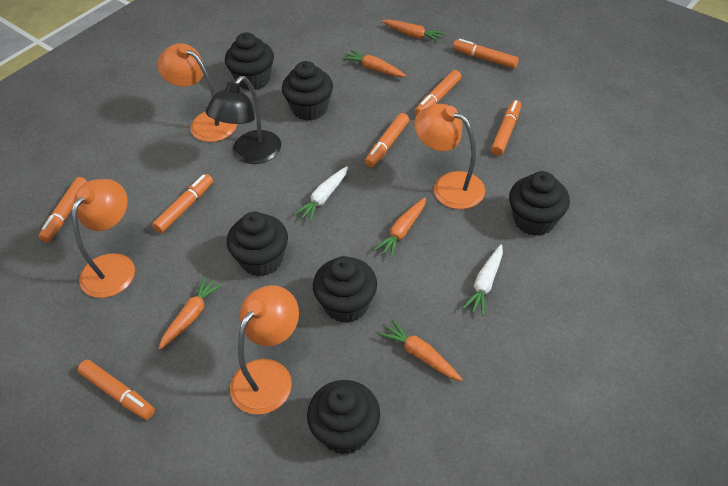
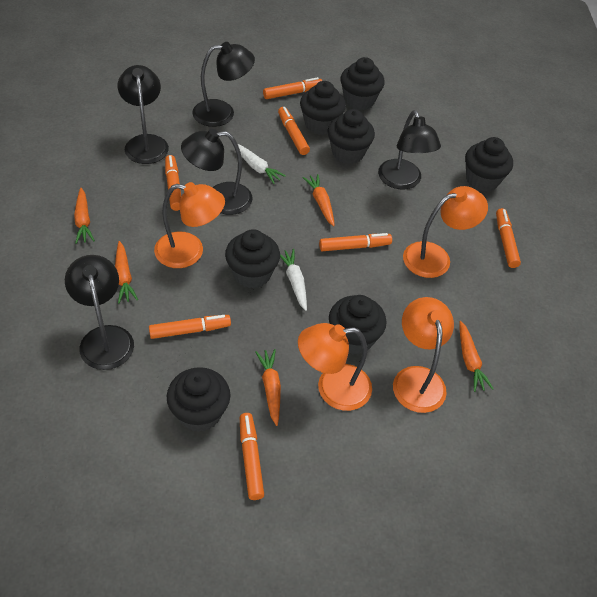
black cupcake: [225,32,274,91] [227,212,288,277] [282,61,333,121] [307,380,380,455] [313,256,377,323] [509,171,570,236] = 6 -> [167,367,231,432] [225,229,280,288] [300,81,346,135] [328,109,375,164] [329,295,387,355] [341,57,385,110] [465,137,513,192] = 7
black lamp: [205,76,281,164] = 1 -> [65,255,134,370] [118,65,169,164] [181,129,252,215] [192,42,255,127] [378,110,441,190] = 5

